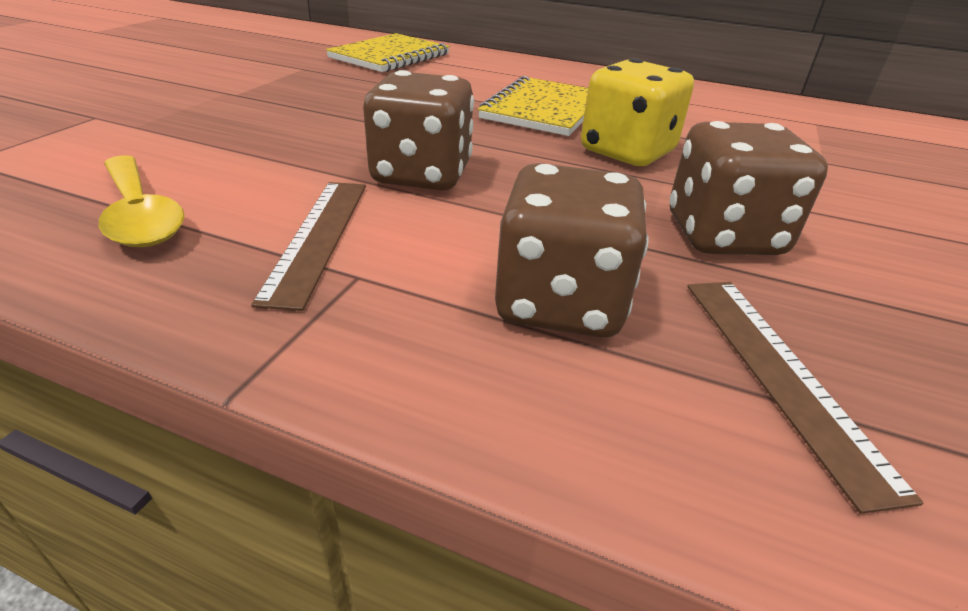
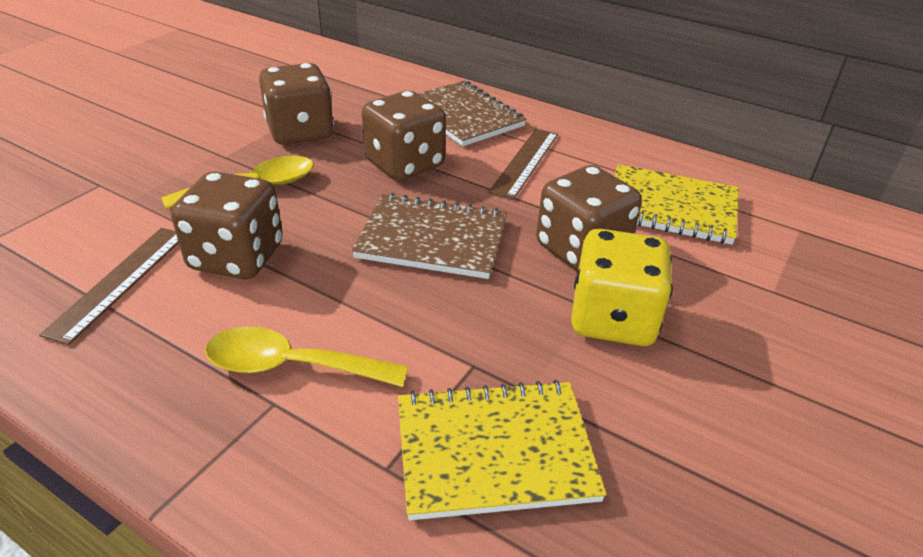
brown dice: [363,70,474,191] [495,163,649,337] [670,121,828,255] = 3 -> [171,171,283,279] [259,63,334,145] [362,91,446,181] [536,165,642,271] = 4
brown notebook: none = 0 -> [352,193,507,279] [417,81,527,146] = 2
yellow spoon: [99,155,185,247] = 1 -> [161,156,314,210] [205,326,408,387] = 2

